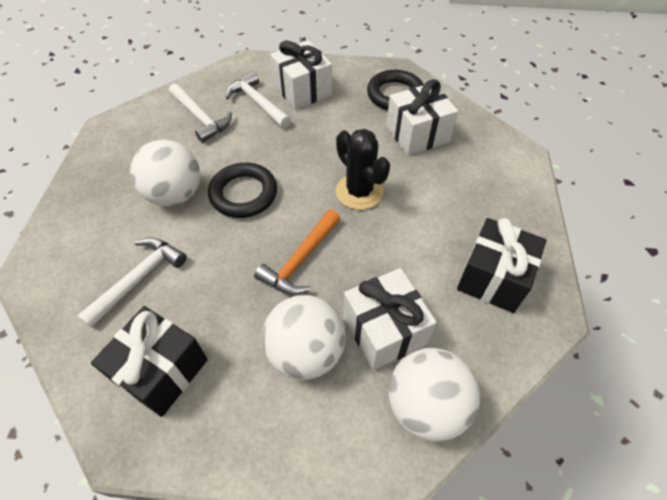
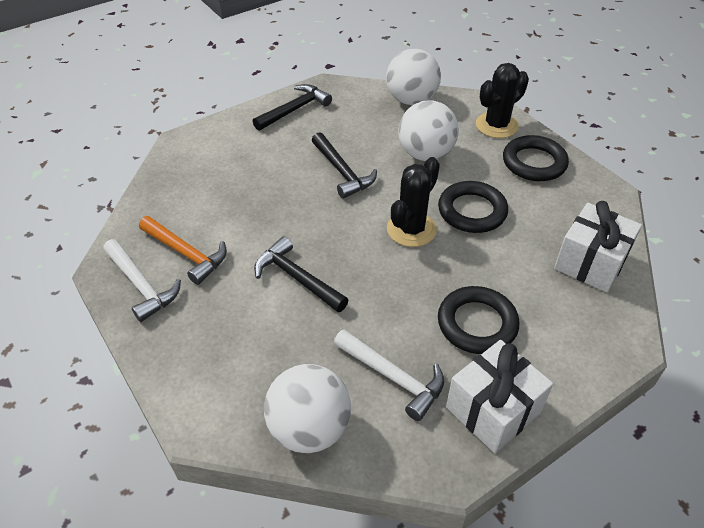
black cactus: [336,129,390,210] = 1 -> [387,157,440,247] [476,63,529,138] = 2
black gift: [91,306,208,417] [457,218,546,313] = 2 -> none = 0
black hammer: none = 0 -> [253,84,332,131] [254,236,349,312] [312,132,377,199] = 3
black ring: [208,163,277,218] [367,70,424,110] = 2 -> [438,181,508,233] [438,286,519,354] [503,135,569,181] = 3
white gift: [270,41,332,110] [343,268,437,371] [386,79,458,156] = 3 -> [446,340,553,453] [554,201,642,292] = 2
white hammer: [77,237,187,328] [169,83,232,143] [226,71,291,128] = 3 -> [103,239,181,322] [334,329,444,421] = 2

